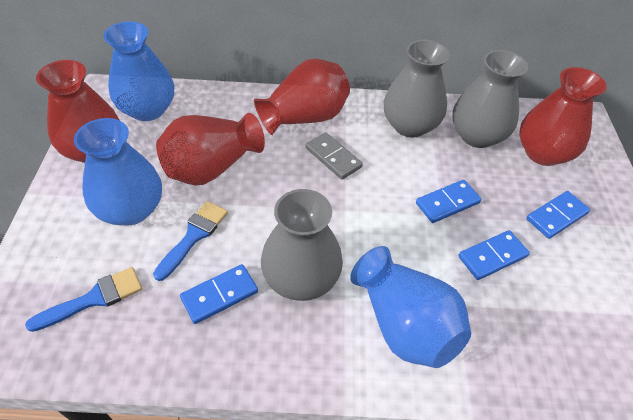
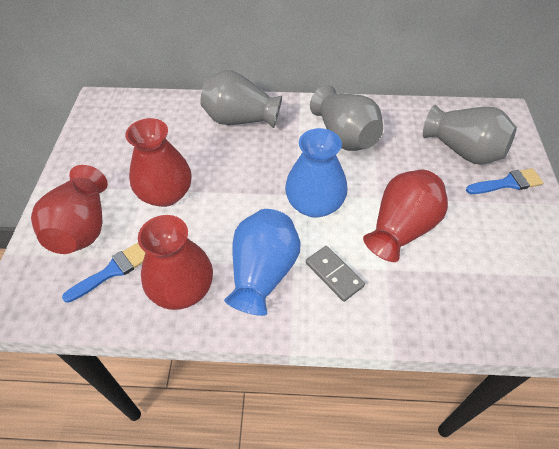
blue domino: [180,264,258,324] [416,180,481,223] [458,230,530,280] [526,191,590,239] = 4 -> none = 0
blue vase: [74,118,162,226] [103,22,174,121] [350,246,471,368] = 3 -> [224,209,300,316] [285,128,347,218] = 2

